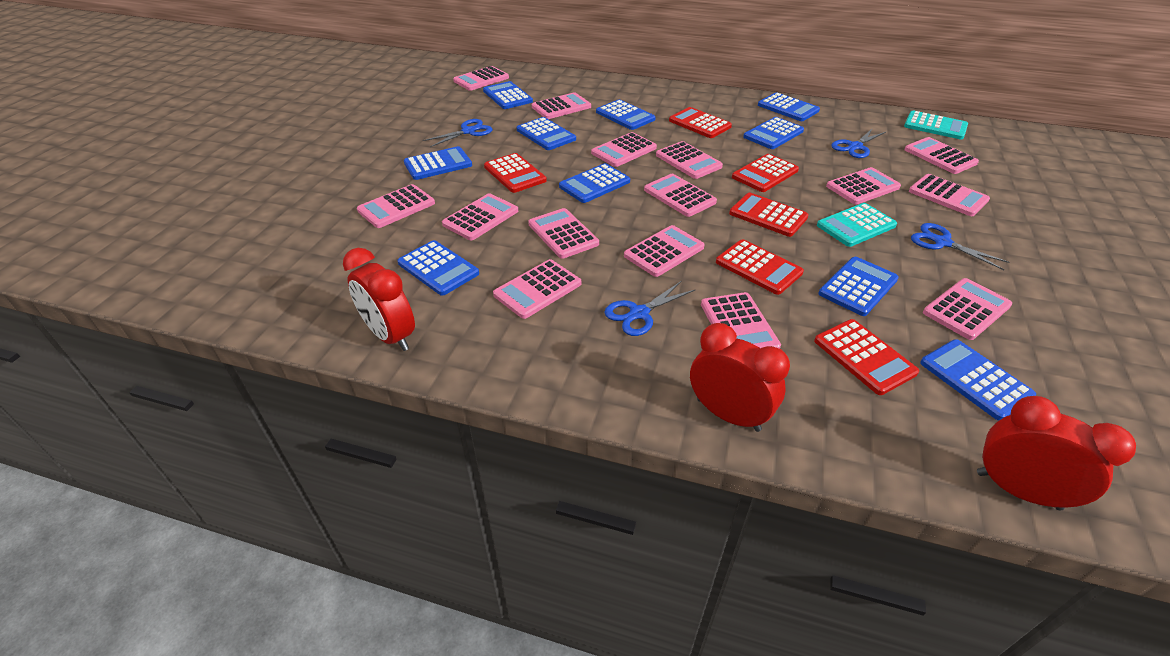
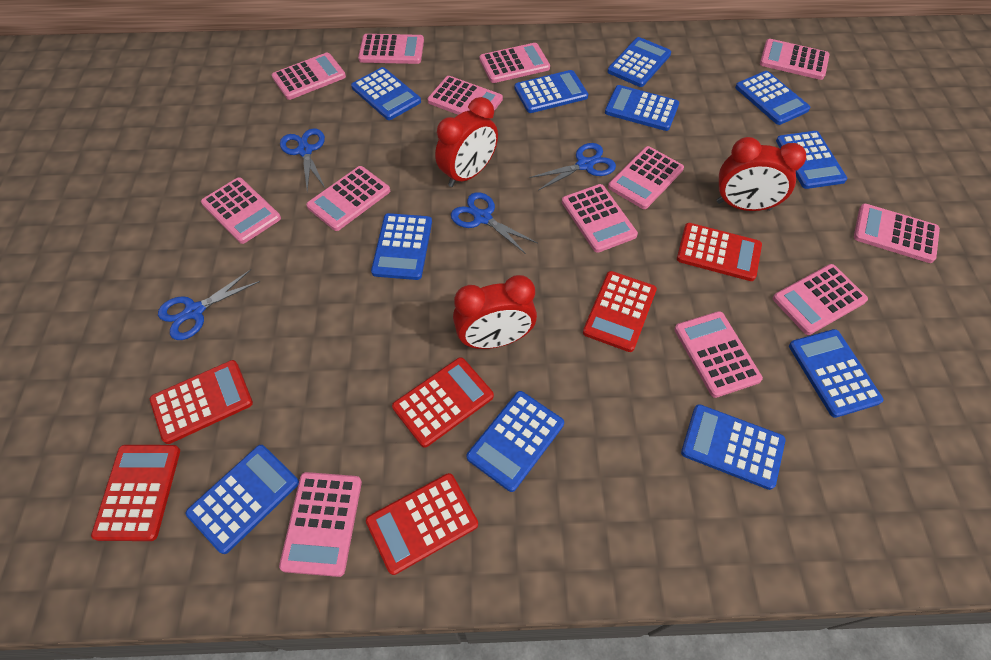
blue calculator: [398,240,479,296] [404,146,472,180] [483,81,533,109] [517,117,576,150] [559,163,630,203] [596,100,656,130] [743,117,804,149] [758,92,820,121] [818,257,899,316] [920,339,1036,421] = 10 -> [186,445,299,554] [351,67,421,120] [371,213,432,280] [467,391,564,492] [514,70,588,113] [605,85,679,131] [607,37,671,87] [681,404,785,490] [735,71,810,125] [776,131,847,189] [789,329,883,418] = 11
pink calculator: [357,184,435,228] [442,193,518,240] [453,66,509,91] [493,259,581,319] [528,208,599,259] [532,92,591,119] [591,132,657,167] [624,225,705,277] [644,174,717,217] [656,141,723,179] [701,292,781,349] [826,167,901,205] [904,137,979,174] [909,174,990,216] [923,278,1012,340] = 15 -> [201,178,281,244] [272,53,346,100] [279,472,362,577] [306,166,390,231] [358,34,424,64] [428,76,503,115] [479,43,550,83] [562,184,638,253] [608,146,684,209] [674,311,763,398] [760,39,829,80] [773,264,868,335] [854,204,940,263] = 13
turquoise calculator: [817,203,897,247] [904,110,968,140] = 2 -> none = 0

